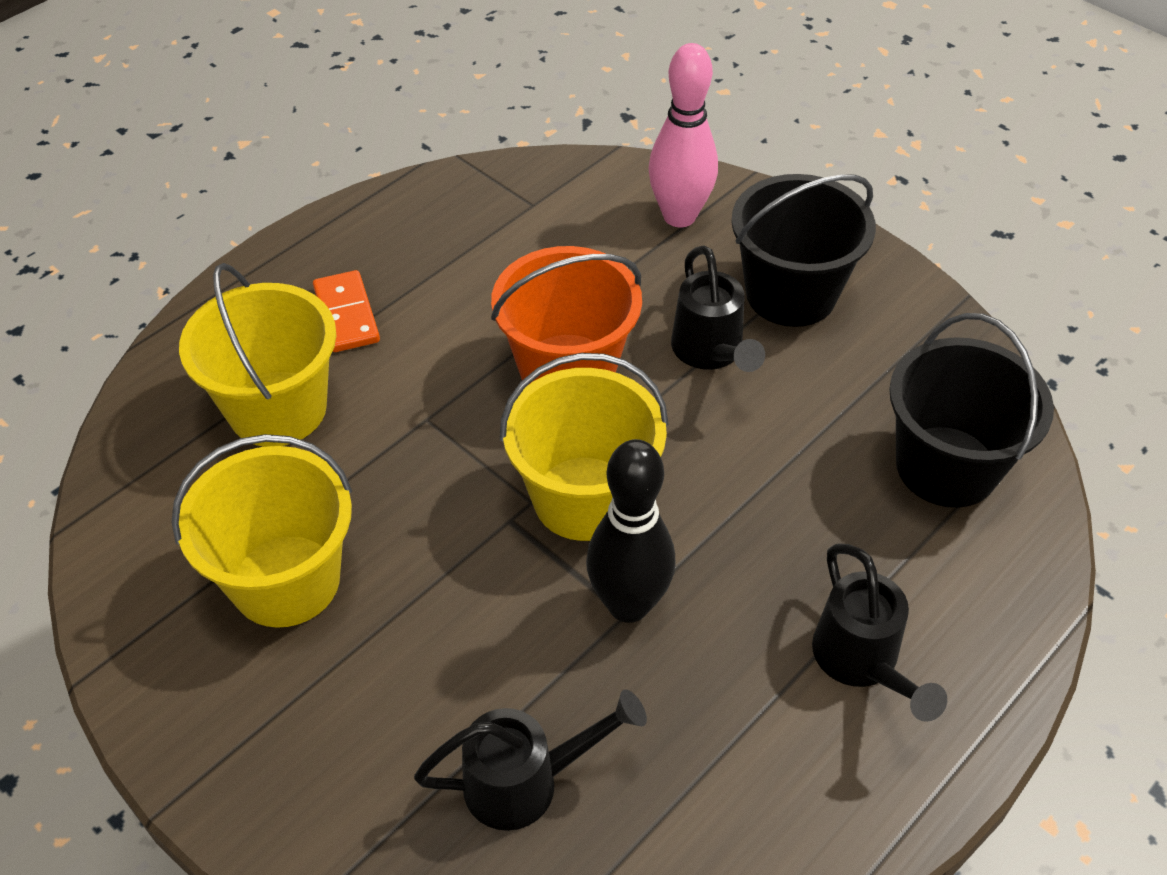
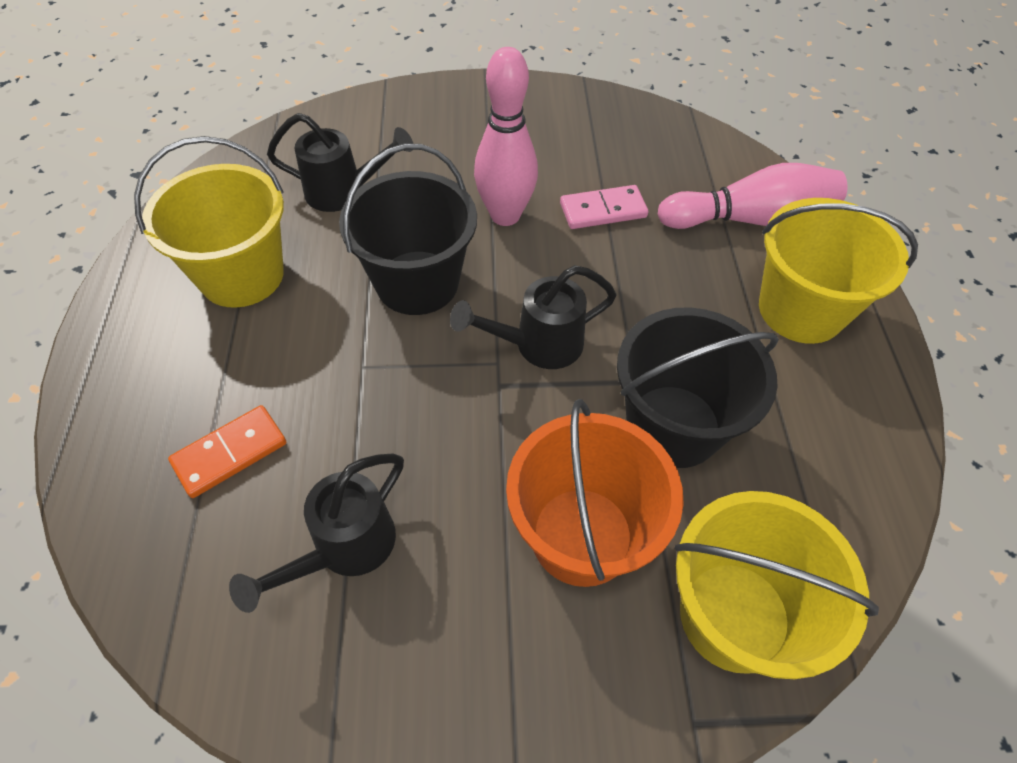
black bowling pin: [586,439,676,623] = 1 -> none = 0
pink bowling pin: [649,43,718,227] = 1 -> [474,47,538,226] [658,163,847,229] = 2
pink domino: none = 0 -> [560,185,648,229] = 1

